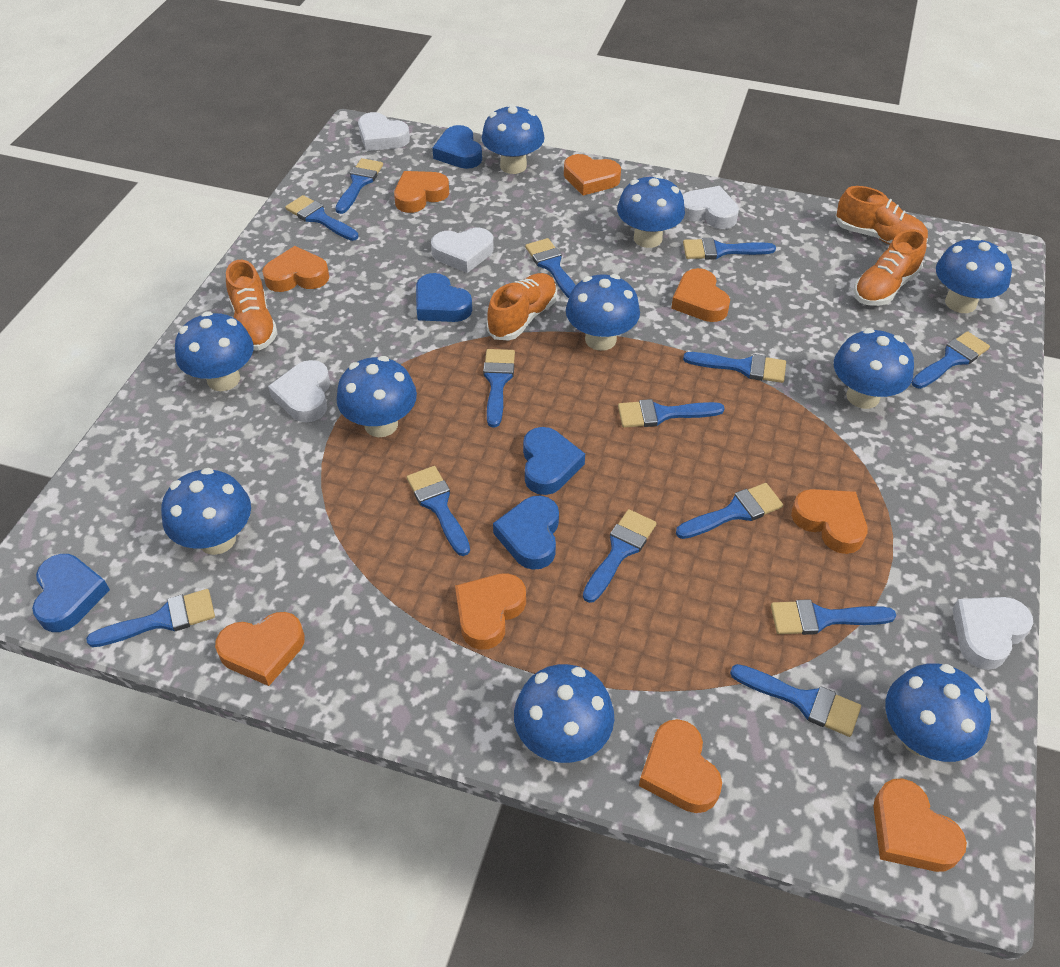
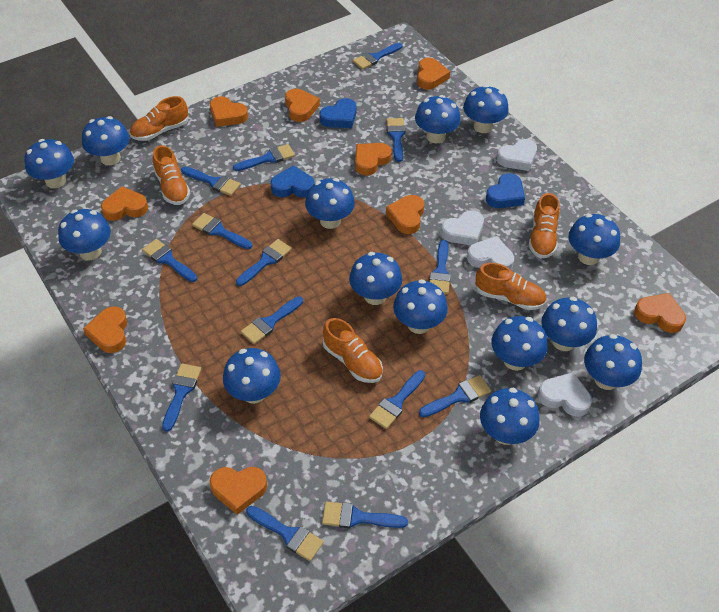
blue heart: [32,554,110,632] [416,273,472,322] [432,125,482,169] [493,496,559,570] [523,427,585,495] = 5 -> [270,165,315,198] [320,98,357,128] [486,173,525,208] = 3
blue mushroom: [161,468,251,555] [175,311,254,391] [336,356,417,437] [482,104,545,174] [514,664,614,763] [566,274,640,351] [617,175,685,248] [834,328,914,409] [886,663,991,762] [936,237,1012,313] = 10 -> [24,139,74,188] [58,209,111,260] [82,116,129,165] [223,348,281,404] [305,178,355,229] [349,252,402,305] [393,279,448,334] [415,95,461,143] [463,85,509,133] [480,388,540,445] [491,316,548,371] [541,297,597,351] [568,214,620,265] [584,334,642,390] = 14
orange shoe: [226,260,278,351] [487,273,557,341] [836,186,928,245] [854,229,927,306] = 4 -> [130,96,188,141] [153,145,190,205] [323,318,383,383] [475,263,546,310] [529,193,560,258] = 5
white heart: [268,360,330,422] [358,112,410,151] [431,227,494,273] [683,186,739,229] [952,597,1033,670] = 5 -> [441,210,484,245] [467,236,514,270] [497,139,537,171] [538,372,592,417] = 4

